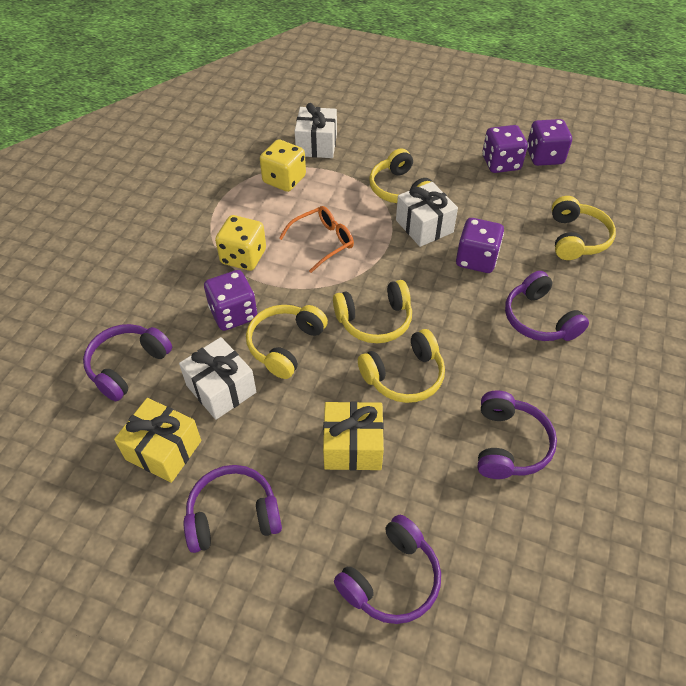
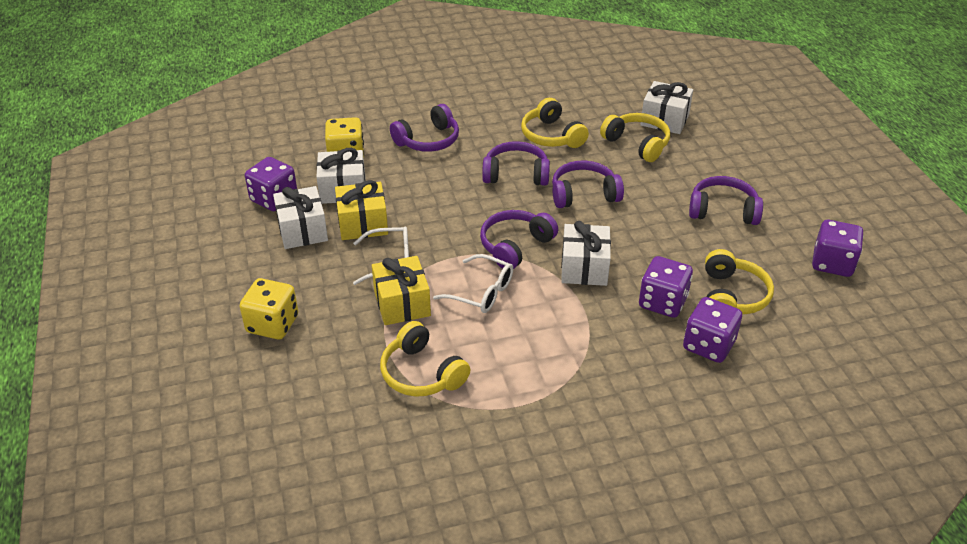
orange glasses: [279,206,354,273] = 1 -> none = 0
white gift: [179,337,256,420] [295,103,337,158] [396,182,458,247] = 3 -> [273,186,328,249] [316,148,365,204] [561,221,611,286] [640,81,693,134] = 4
white glasses: none = 0 -> [353,227,409,285] [433,254,513,313] = 2
yellow headphones: [246,305,328,379] [333,280,412,343] [358,329,445,403] [369,149,432,203] [552,196,616,260] = 5 -> [380,321,470,397] [521,98,589,148] [600,113,670,162] [705,249,774,314] = 4

